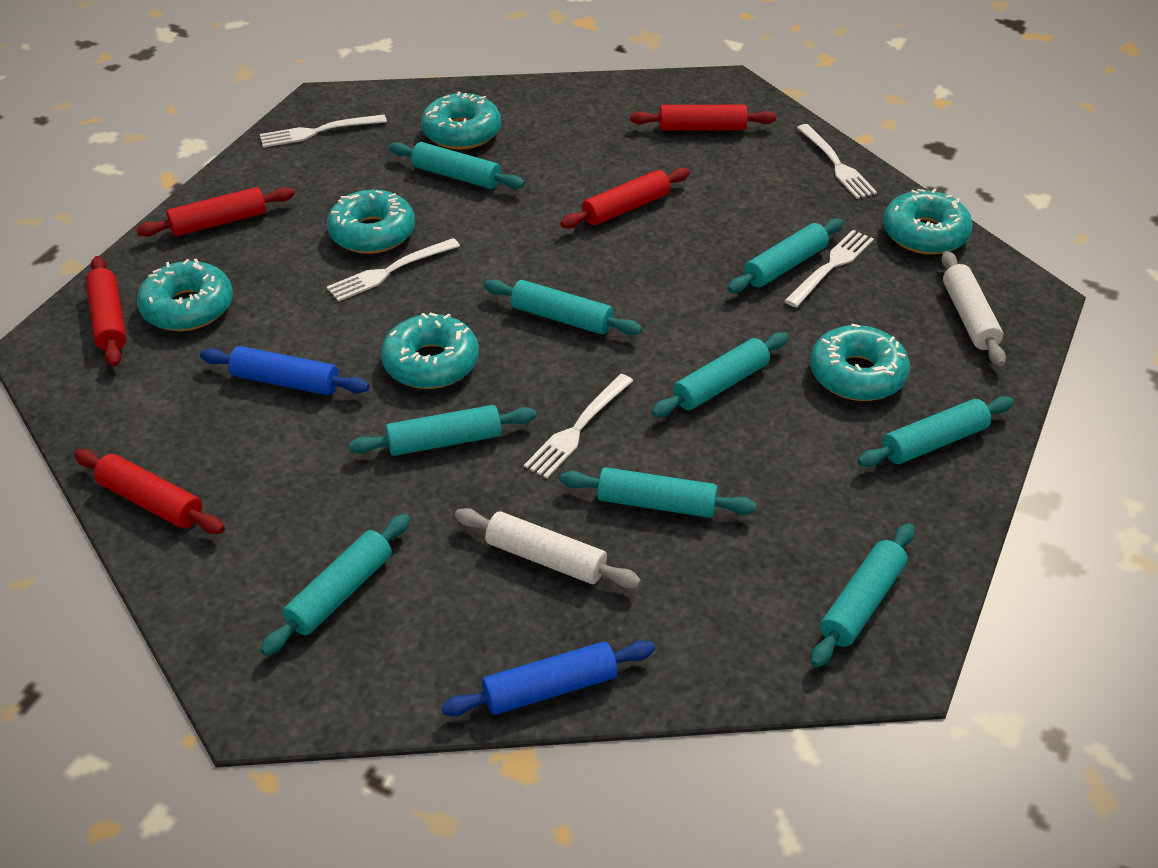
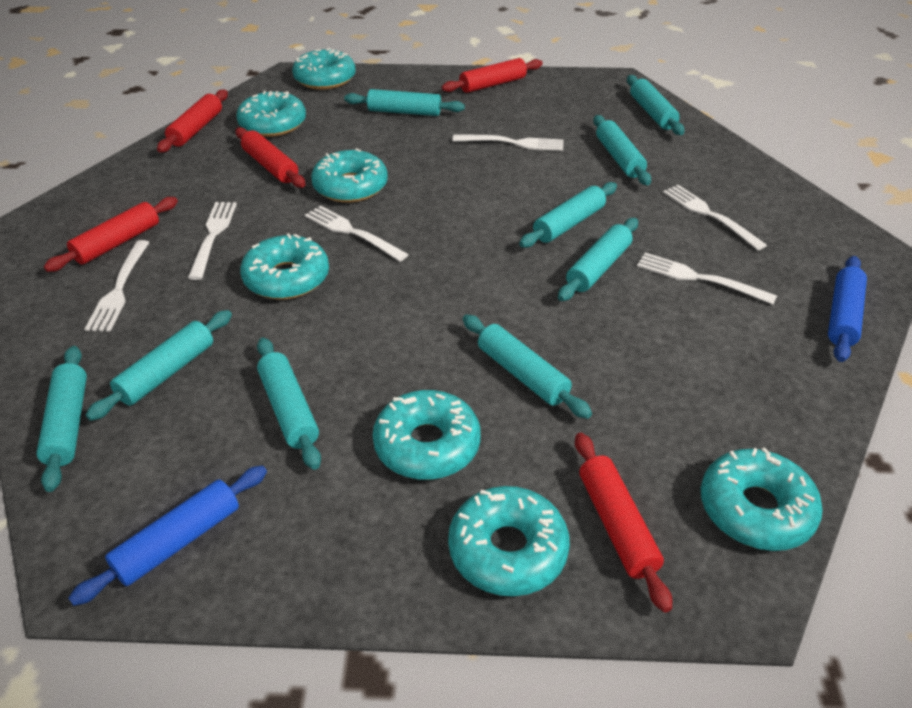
turquoise donut: [137,258,233,331] [327,190,415,254] [381,312,479,389] [421,92,501,150] [810,324,910,401] [883,188,973,255] = 6 -> [236,91,306,137] [240,233,329,300] [292,48,355,90] [311,148,388,203] [373,390,481,480] [448,486,570,596] [701,447,823,551] = 7
white fork: [260,114,387,148] [327,238,460,302] [524,374,633,479] [784,230,874,307] [797,124,877,199] = 5 -> [85,240,150,332] [188,202,237,280] [305,206,409,261] [453,135,564,151] [637,253,777,304] [663,185,767,250] = 6
white rolling pin: [455,508,641,588] [941,251,1006,367] = 2 -> none = 0

